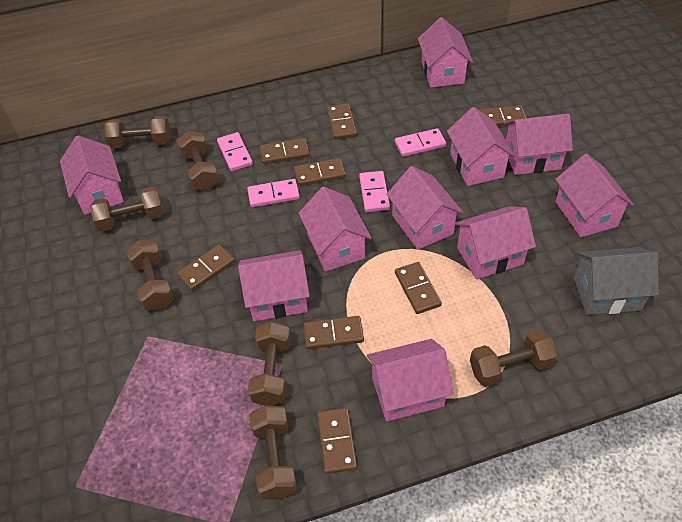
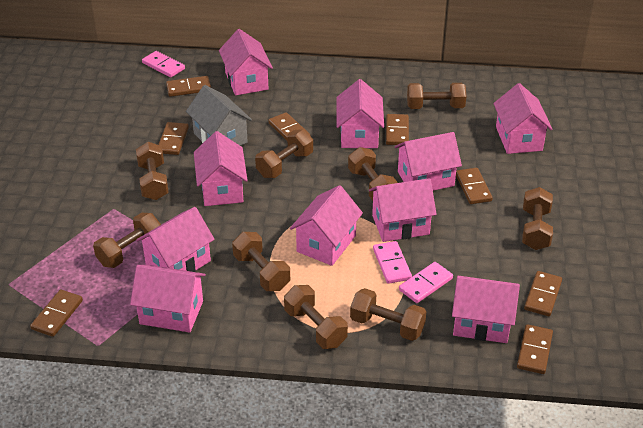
brown dumbbell: [90,186,164,232] [104,116,171,148] [126,240,174,310] [177,131,219,190] [248,321,291,406] [249,405,297,499] [470,329,557,387] = 7 -> [93,213,161,268] [136,142,169,200] [232,232,290,291] [255,129,313,178] [284,285,348,349] [348,147,398,201] [350,288,426,341] [407,83,467,109] [522,187,553,250] = 9
pink domino: [217,132,253,171] [247,179,300,207] [359,171,390,212] [395,128,446,157] = 4 -> [142,51,185,77] [373,241,412,284] [399,262,453,303] = 3

